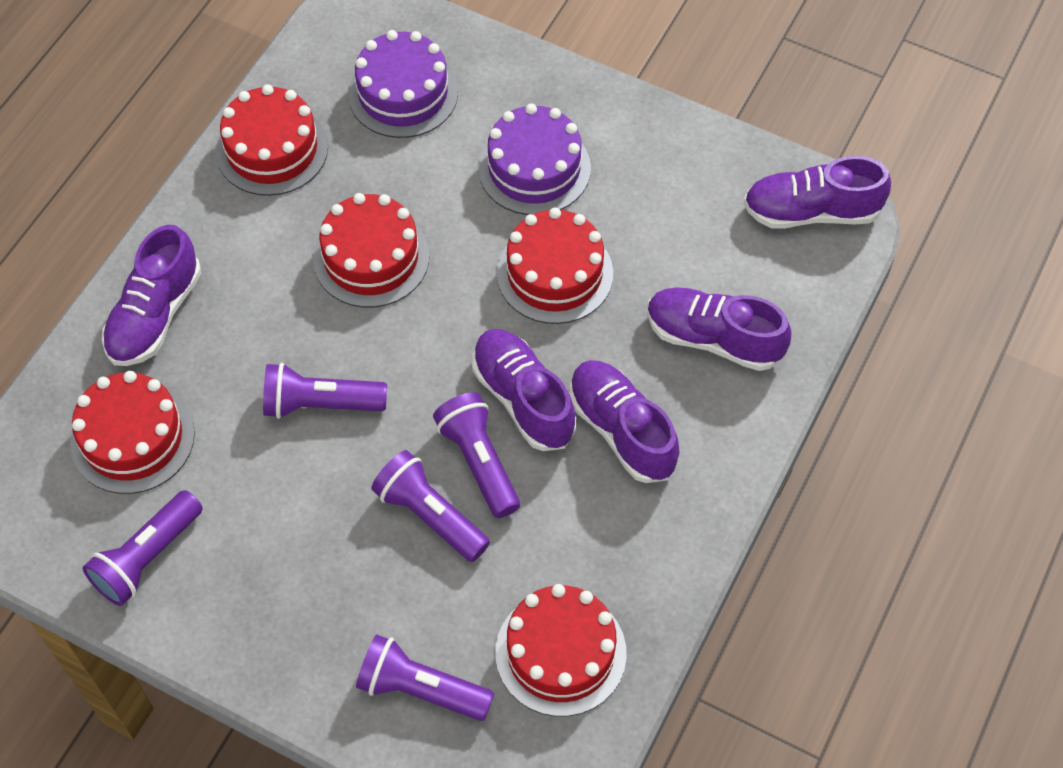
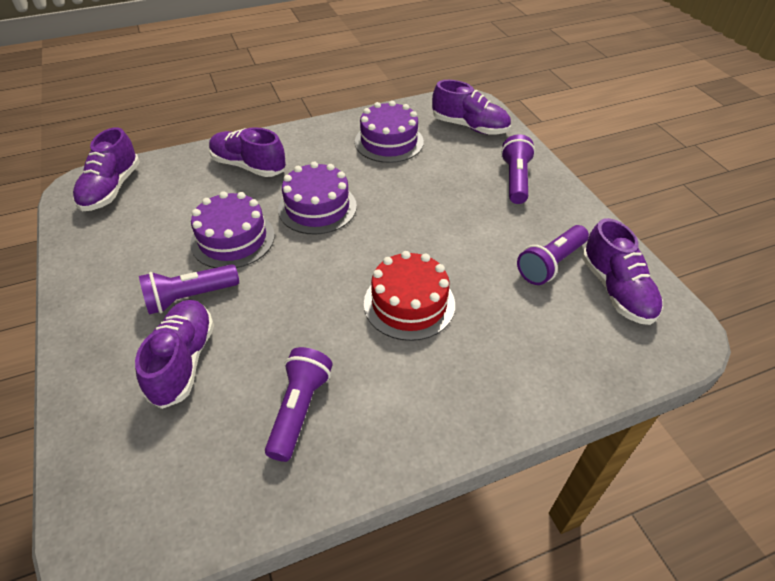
purple cake: [348,30,458,138] [478,103,591,215] = 2 -> [190,191,275,268] [278,162,357,235] [355,101,424,163] = 3
purple flashlight: [83,490,203,606] [263,363,387,419] [356,634,494,721] [371,450,490,562] [433,392,520,518] = 5 -> [139,264,239,314] [265,347,333,462] [501,134,535,204] [517,225,589,285] = 4
red cake: [70,371,195,494] [216,84,328,196] [313,193,429,308] [495,584,627,717] [497,208,613,324] = 5 -> [364,251,455,341] = 1

